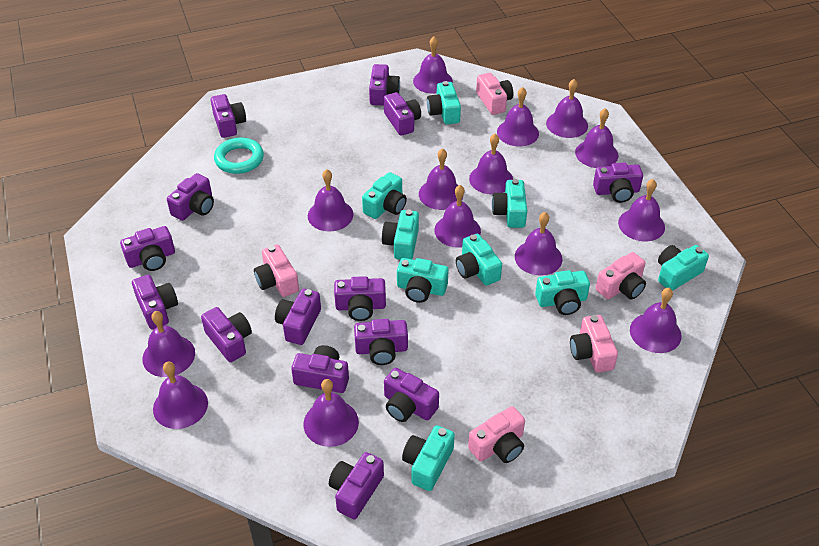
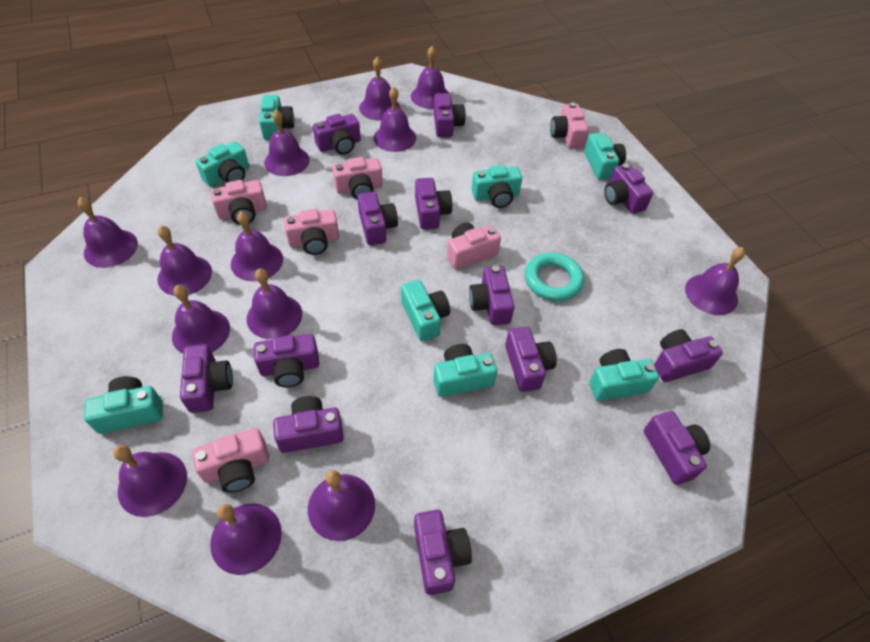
pink camera: [254,244,299,297] [468,406,525,463] [476,73,513,115] [570,315,618,373] [596,252,646,300] = 5 -> [192,428,269,493] [210,180,267,224] [284,209,339,255] [332,157,383,200] [447,222,501,270] [550,103,588,148] = 6
purple bell: [142,311,195,377] [153,362,208,429] [304,379,359,447] [308,169,353,231] [413,37,453,94] [419,148,463,210] [434,185,481,248] [469,134,513,195] [497,87,539,147] [515,212,562,276] [546,79,588,138] [575,108,618,168] [618,179,665,242] [630,288,682,353] = 14 -> [77,197,138,268] [113,445,187,517] [157,226,212,296] [172,285,230,353] [210,504,282,575] [231,212,283,282] [247,268,302,339] [264,109,310,176] [308,470,375,541] [359,57,400,121] [374,87,416,152] [411,46,449,109] [685,247,745,315] = 13
purple camera: [120,226,175,271] [132,275,178,329] [167,173,214,221] [201,307,252,362] [211,94,246,138] [275,289,321,345] [291,345,349,393] [329,452,384,519] [334,276,386,321] [354,319,408,365] [369,64,400,105] [384,92,421,136] [384,368,439,422] [593,162,643,203] = 14 -> [180,344,233,413] [254,334,319,387] [273,396,344,453] [313,114,361,155] [357,192,398,245] [414,510,472,595] [415,178,452,229] [434,93,466,137] [469,266,514,325] [505,326,557,392] [604,164,653,214] [644,411,710,485] [654,329,723,382] = 13
turquoise camera: [362,172,407,219] [382,210,419,260] [397,258,449,303] [402,425,455,491] [427,81,461,124] [456,234,502,286] [492,179,527,228] [535,270,590,315] [658,245,709,291] = 9 -> [84,376,163,434] [196,142,249,187] [259,95,294,140] [401,280,450,341] [433,344,497,397] [471,165,522,208] [584,133,626,180] [589,349,659,401] = 8

